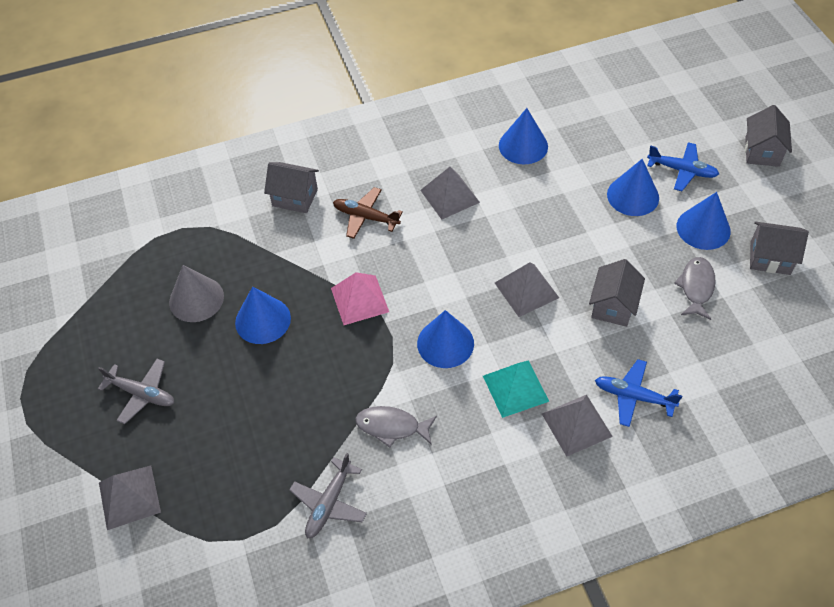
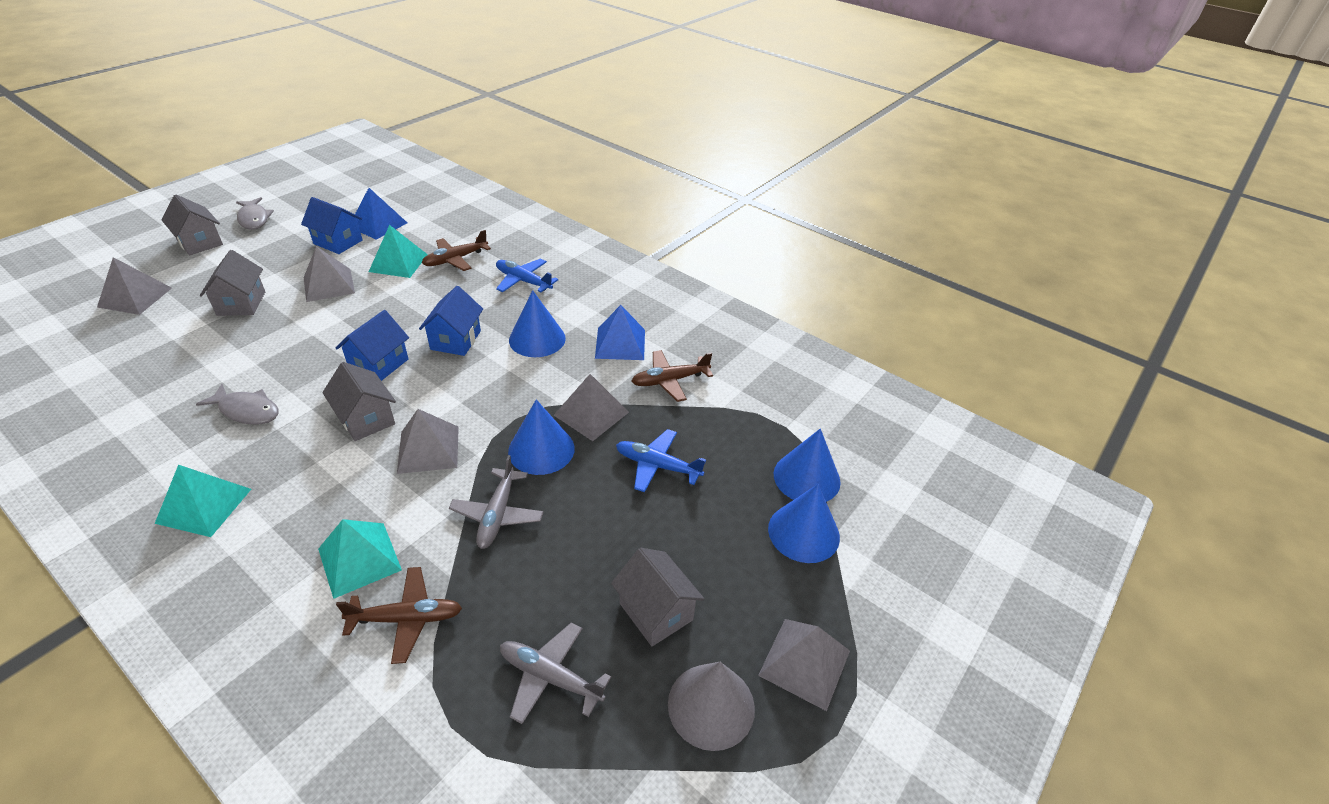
blue cone: [235,287,291,344] [417,310,474,368] [499,108,548,164] [607,159,659,216] [677,192,731,250] = 5 -> [508,400,575,475] [509,290,566,357] [768,484,840,563] [774,429,841,502] = 4
blue house: none = 0 -> [301,197,363,254] [336,310,409,381] [419,286,483,356] = 3
blue pyramid: none = 0 -> [355,188,407,240] [595,305,645,360] = 2
brown plane: [333,187,403,239] = 1 -> [336,567,462,664] [422,230,491,271] [631,350,713,402] = 3
grey pyramid: [99,466,161,530] [420,167,480,220] [495,262,559,317] [542,395,613,457] = 4 -> [97,257,172,315] [304,246,355,302] [397,409,459,474] [554,374,629,441] [758,619,850,711] = 5
pink pyramid: [331,272,389,325] = 1 -> none = 0
turquoise pyramid: [483,360,549,418] = 1 -> [155,465,251,537] [318,519,402,599] [369,225,428,278] = 3

